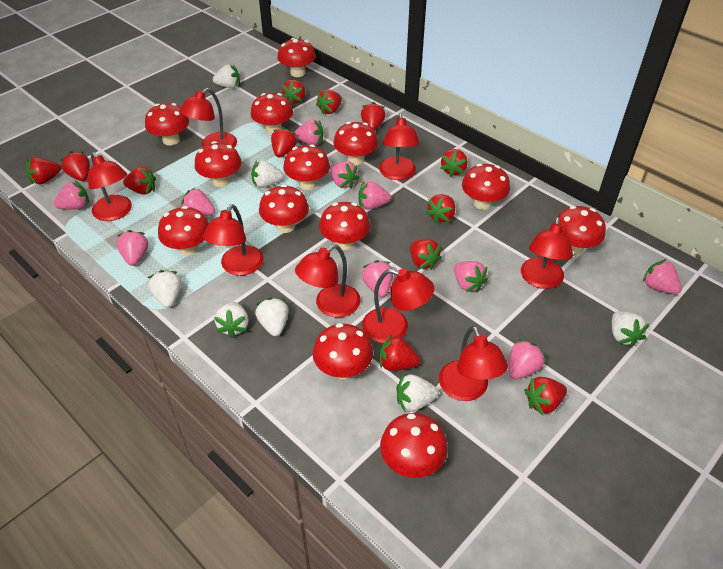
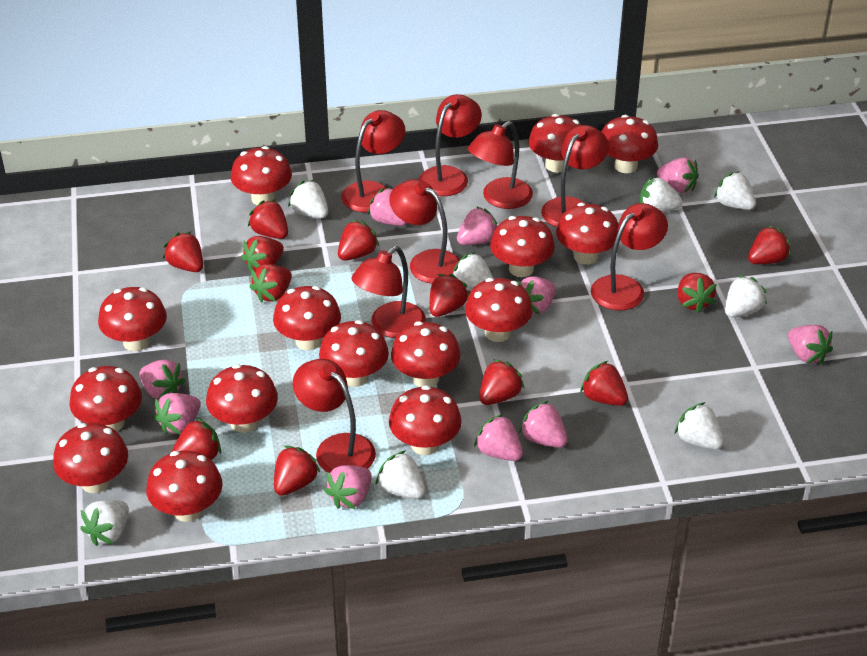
red mushroom: [145,103,189,146] [158,206,209,256] [195,141,241,187] [250,93,293,135] [259,184,309,233] [277,38,316,77] [283,144,330,190] [313,323,373,379] [319,202,370,250] [333,122,378,165] [380,413,448,478] [462,164,510,210] [557,206,606,254] = 13 -> [53,423,128,493] [69,366,142,432] [98,287,167,351] [146,450,223,522] [206,364,278,433] [230,146,292,205] [273,286,341,350] [319,320,389,387] [389,385,462,455] [391,321,461,387] [465,278,532,342] [490,216,555,277] [528,114,581,173] [556,203,618,264] [602,115,658,173] = 15
white strawberry: [148,270,181,308] [213,64,240,88] [214,302,249,338] [251,160,284,188] [255,297,289,336] [397,374,439,413] [612,311,649,348] = 7 -> [80,500,129,546] [288,180,328,218] [376,450,425,499] [453,252,493,291] [640,177,683,212] [675,402,724,449] [714,171,756,210] [725,275,767,318] = 8

